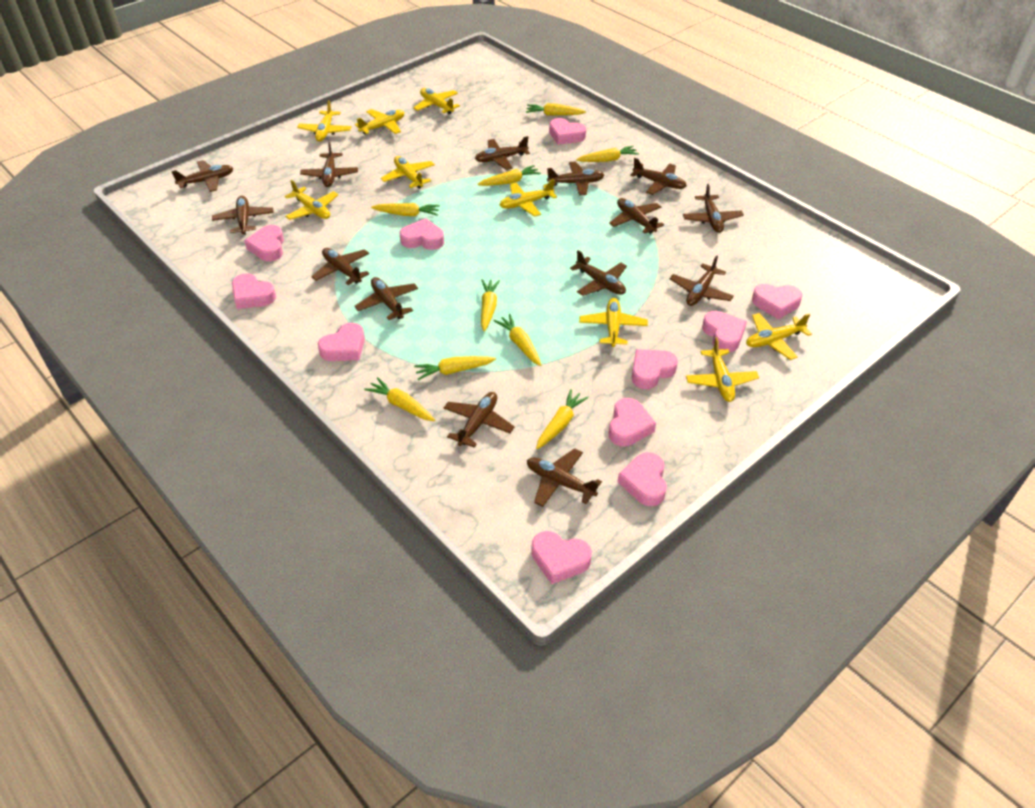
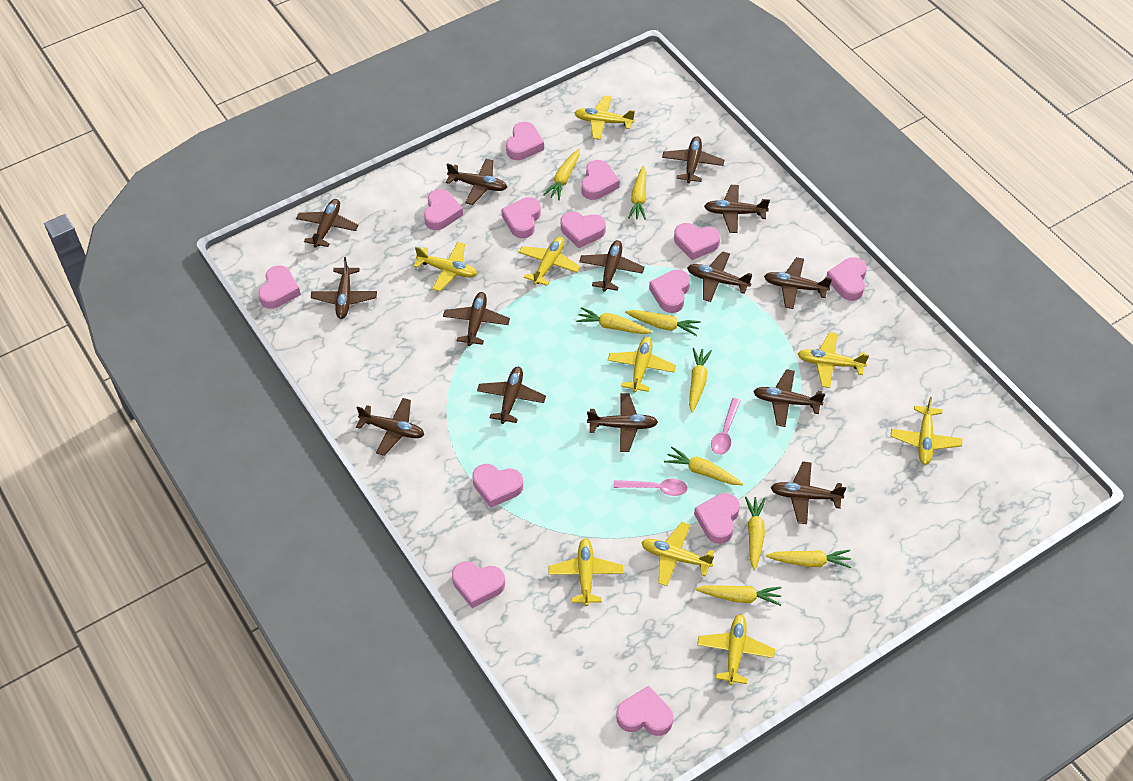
pink heart: [232,273,276,309] [244,225,284,261] [318,323,365,361] [400,218,444,250] [531,531,592,584] [549,118,586,145] [609,398,656,446] [618,452,667,506] [632,349,678,389] [702,311,747,352] [752,284,802,319] = 11 -> [258,265,301,309] [424,189,463,230] [452,561,505,608] [472,464,523,508] [501,197,541,238] [506,122,544,160] [561,212,606,248] [581,160,620,200] [616,686,673,736] [649,270,690,313] [674,223,720,260] [694,493,740,544] [826,257,867,301] = 13
pink spoon: none = 0 -> [613,479,688,496] [711,398,741,455] = 2

